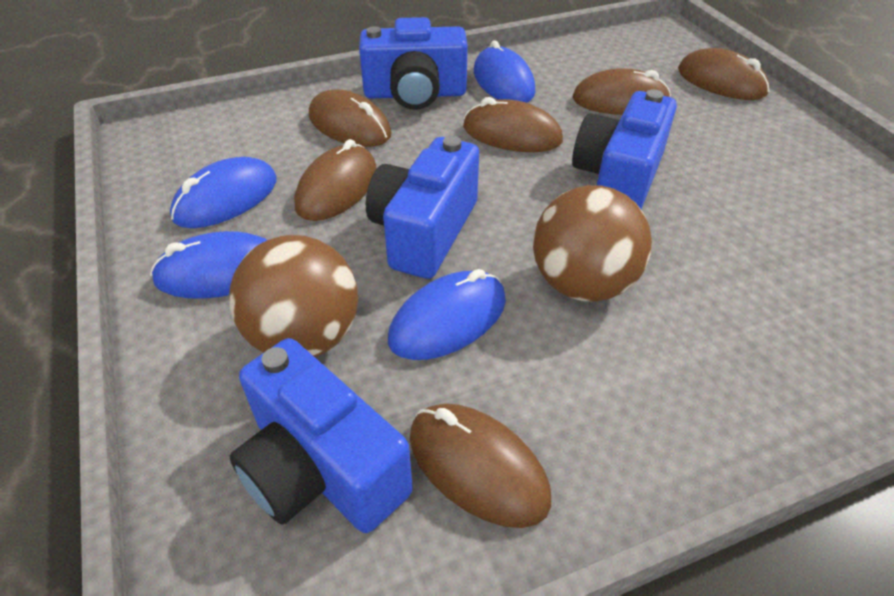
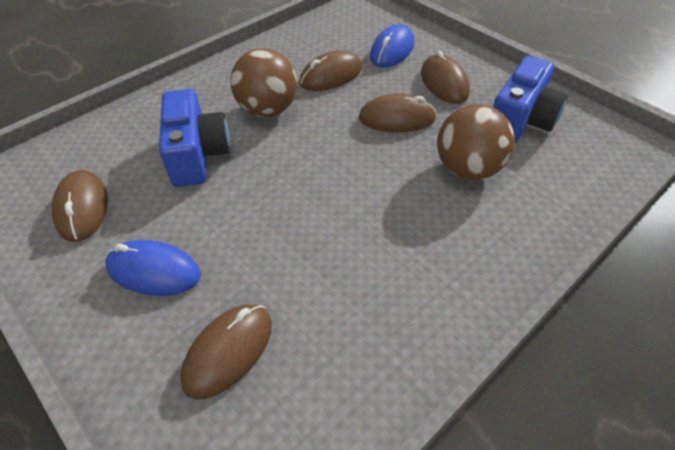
blue camera: [230,338,413,533] [359,17,468,110] [366,136,479,279] [572,89,677,209] = 4 -> [159,89,230,187] [493,56,568,143] = 2
blue mouse: [150,231,267,299] [170,157,277,228] [388,269,506,360] [474,40,535,103] = 4 -> [105,240,201,296] [370,24,414,68] = 2
brown mouse: [295,139,377,221] [309,89,392,147] [410,404,551,528] [463,97,563,152] [573,68,671,115] [678,48,769,100] = 6 -> [52,170,108,242] [180,304,272,399] [299,51,362,91] [359,94,437,132] [421,51,470,104] = 5

